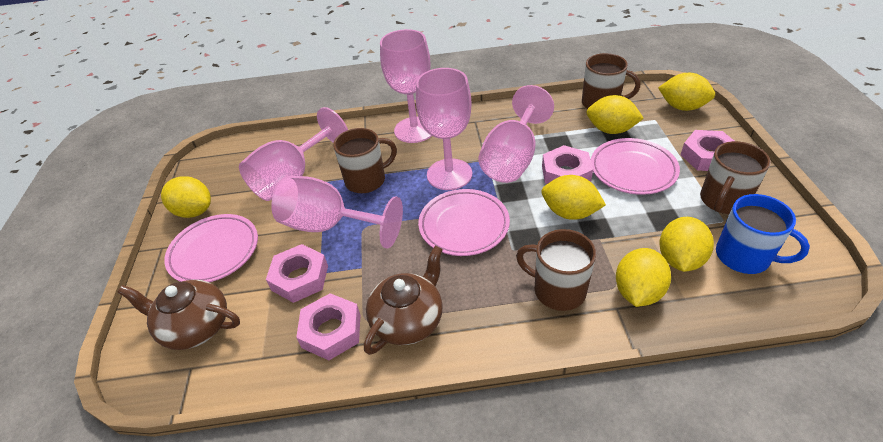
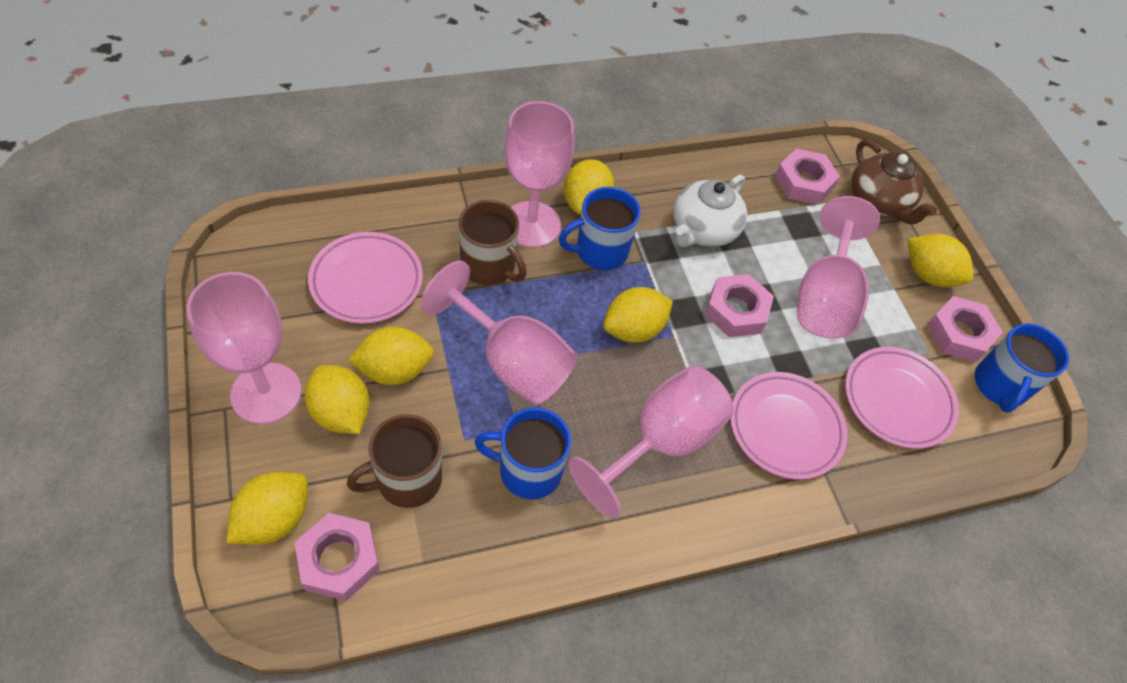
blue mug: [716,194,810,274] = 1 -> [474,407,571,500] [559,187,641,270] [975,323,1069,413] = 3
brown mug: [333,128,397,193] [516,229,596,311] [582,53,640,109] [700,141,771,214] = 4 -> [347,414,442,508] [459,200,527,285] = 2
brown teapot: [117,280,240,350] [364,246,443,355] = 2 -> [851,140,937,225] = 1
white teapot: none = 0 -> [673,175,747,247] = 1

